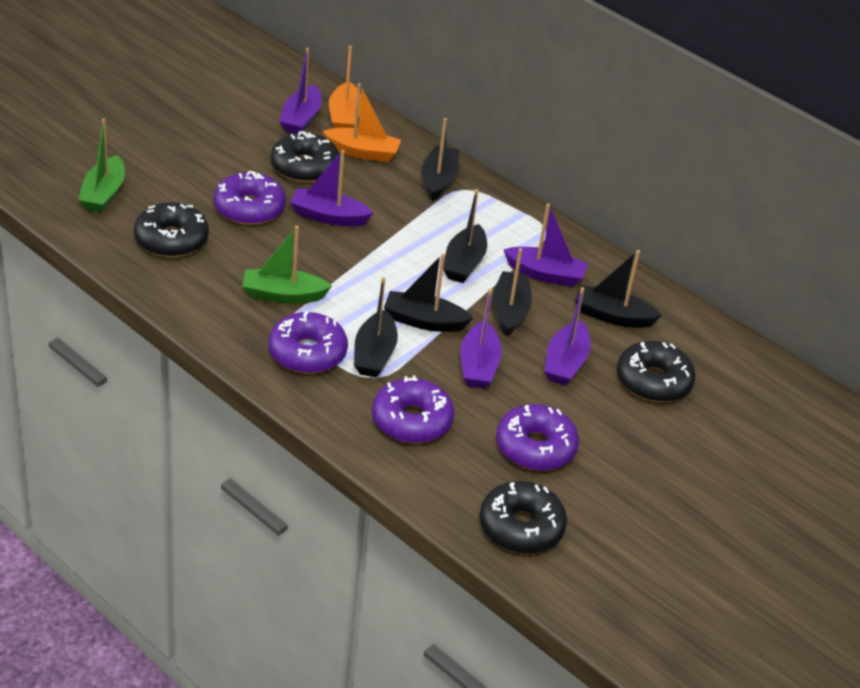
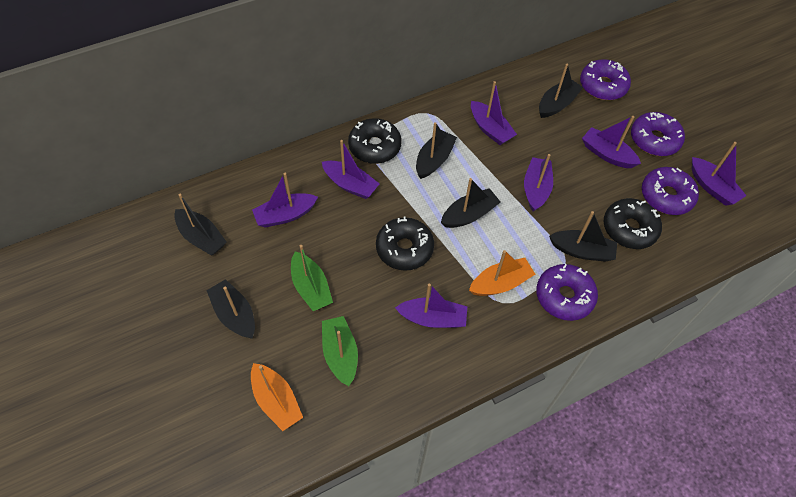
black donut: [134,202,209,258] [271,131,340,183] [480,481,567,553] [617,341,696,402] = 4 -> [348,118,401,164] [376,217,434,271] [604,198,662,249] = 3
purple boat: [279,48,322,134] [290,150,373,226] [460,289,502,389] [503,204,588,287] [544,287,591,386] = 5 -> [252,173,318,228] [322,140,380,199] [395,283,467,328] [471,81,517,145] [524,154,553,212] [582,116,641,168] [692,142,747,206] = 7

